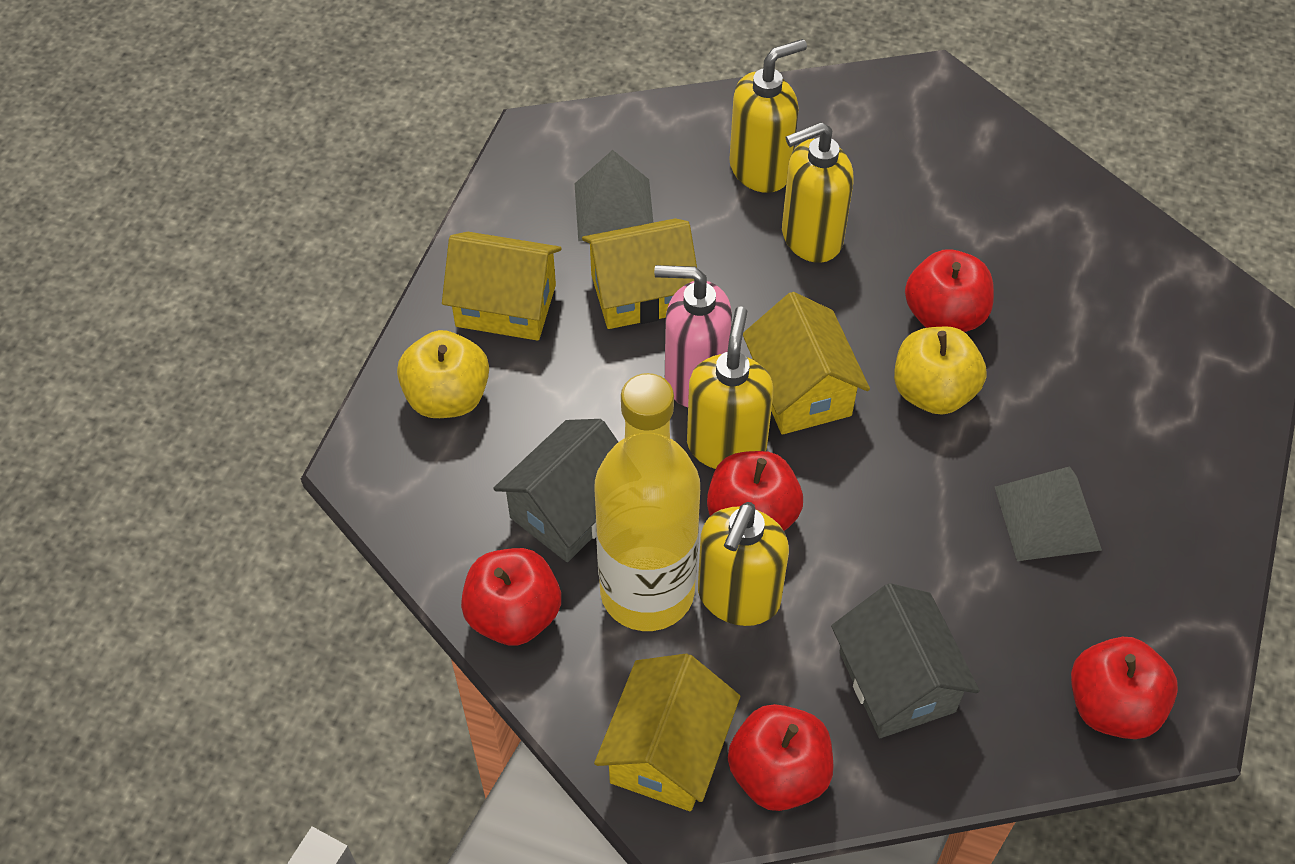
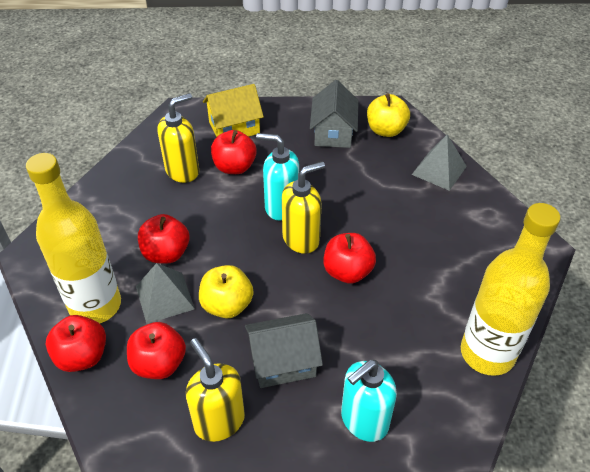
pink soap dispenser: [654,265,732,407] = 1 -> none = 0
turquoise soap dispenser: none = 0 -> [256,133,299,221] [341,360,397,442] = 2
yellow bottle: [595,373,700,631] = 1 -> [26,153,121,323] [461,203,561,376] = 2
yellow house: [442,232,562,341] [582,218,697,329] [594,654,740,811] [743,292,870,435] = 4 -> [203,84,264,137] = 1
yellow soap dispenser: [687,306,773,469] [698,502,789,626] [729,39,807,193] [782,122,854,263] = 4 -> [157,93,199,183] [186,338,245,442] [282,161,325,254] = 3

